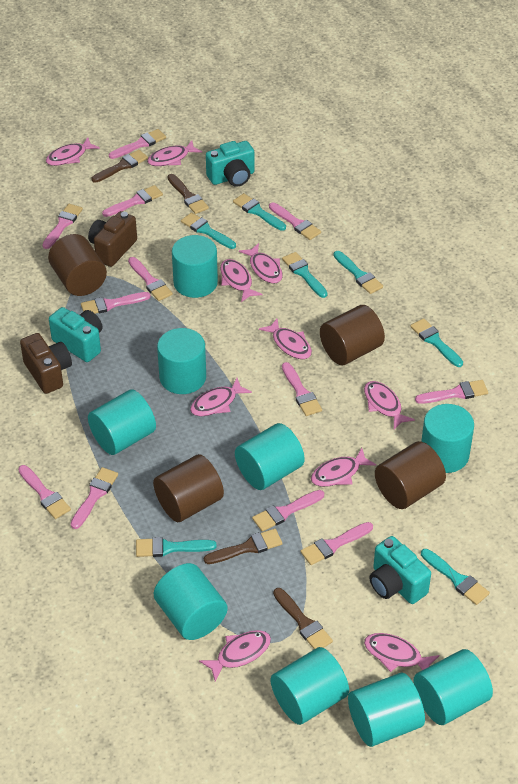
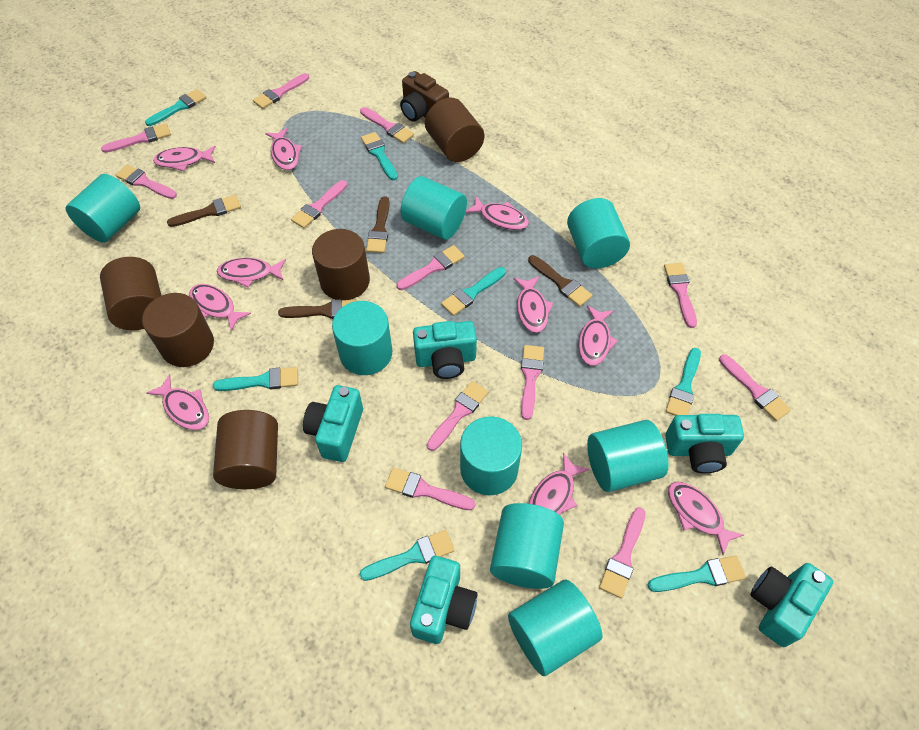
brown camera: [20,333,72,394] [88,211,137,267] = 2 -> [400,71,449,122] = 1
brown cylinder: [48,234,107,296] [153,454,224,522] [320,305,385,365] [375,441,446,509] = 4 -> [100,257,162,330] [142,293,214,367] [213,410,278,489] [312,229,370,300] [425,98,484,162] = 5
turquoise camera: [49,307,103,362] [206,141,254,187] [369,536,431,604] = 3 -> [303,385,363,462] [410,556,477,644] [413,321,477,379] [665,414,744,473] [750,563,833,647] = 5
turquoise cylinder: [88,389,156,455] [154,563,228,640] [157,328,206,394] [172,235,218,298] [235,423,305,490] [271,647,349,725] [348,673,425,747] [413,649,493,725] [421,404,474,473] = 9 -> [65,174,140,243] [332,301,392,375] [401,176,467,240] [460,417,522,495] [490,503,564,589] [508,579,603,676] [567,198,630,269] [587,420,669,492] = 8

